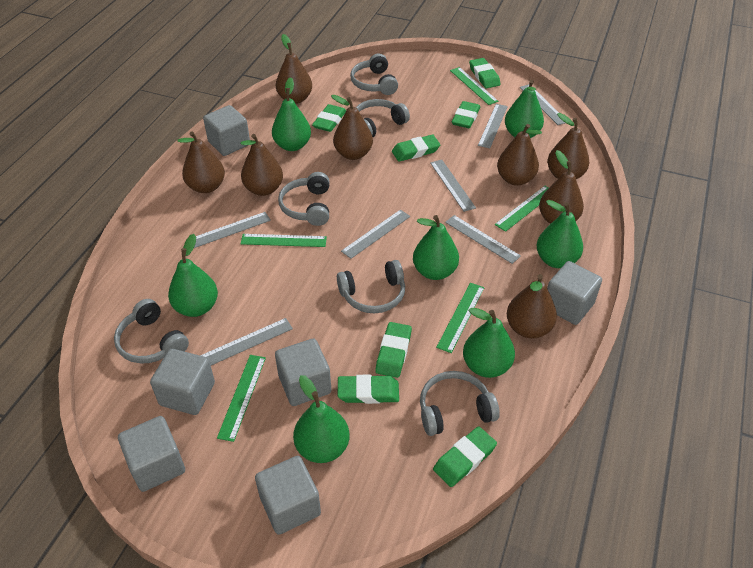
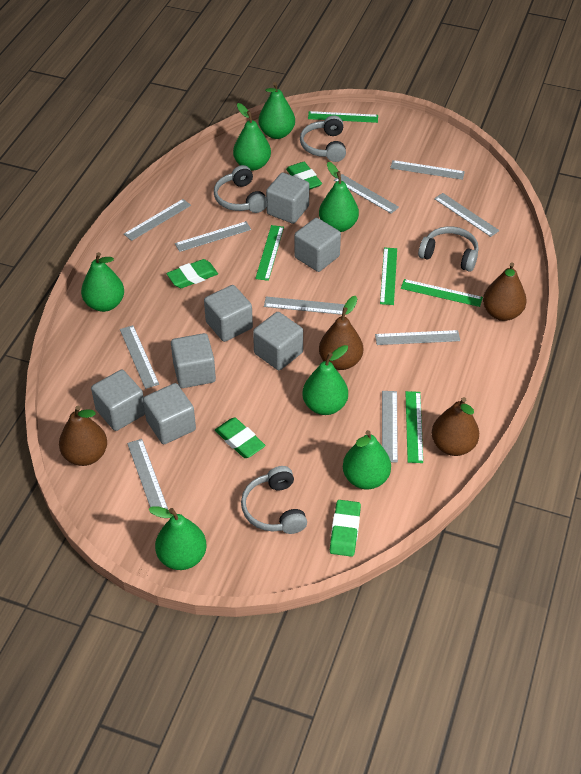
brown pear: [177,131,225,193] [240,134,283,196] [276,34,312,104] [331,95,373,160] [497,124,542,185] [507,274,557,339] [539,150,584,224] [547,113,589,179] = 8 -> [59,406,107,466] [319,296,363,370] [432,397,479,456] [483,262,527,321] = 4
green eraser: [312,104,346,132] [338,375,399,404] [375,322,412,378] [392,135,440,162] [433,426,497,487] [452,101,480,128] [469,58,500,89] = 7 -> [166,259,218,288] [215,418,265,458] [286,162,322,190] [330,500,361,557] = 4
grey cube: [118,416,185,492] [150,349,215,415] [203,105,250,156] [255,456,321,535] [275,339,332,406] [547,261,602,325] = 6 -> [91,370,145,431] [143,383,196,444] [171,333,216,388] [204,285,253,342] [253,312,303,370] [266,173,309,224] [294,218,341,272] = 7
grey headphones: [114,299,189,364] [278,172,329,226] [337,260,405,313] [350,54,398,95] [356,99,410,137] [420,371,500,436] = 6 -> [214,165,266,213] [241,466,307,534] [300,115,346,162] [418,226,479,272] = 4
grey ruler: [194,212,271,248] [200,318,293,365] [341,210,410,259] [430,160,476,212] [445,215,521,264] [478,104,508,148] [520,84,565,125] = 7 -> [120,325,159,389] [124,199,191,241] [127,439,168,510] [175,221,251,252] [264,296,345,315] [334,174,399,213] [375,330,460,345] [382,391,398,463] [390,160,465,180] [434,193,499,237] = 10

